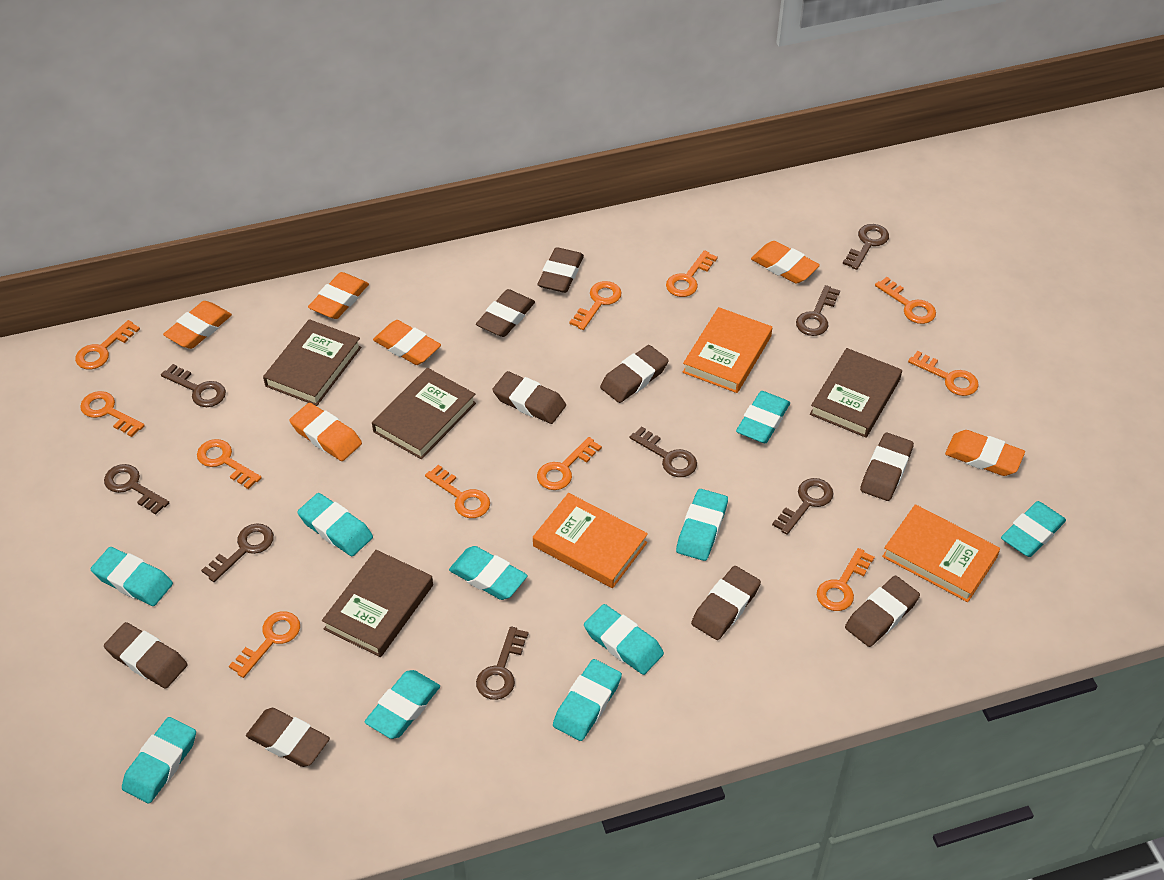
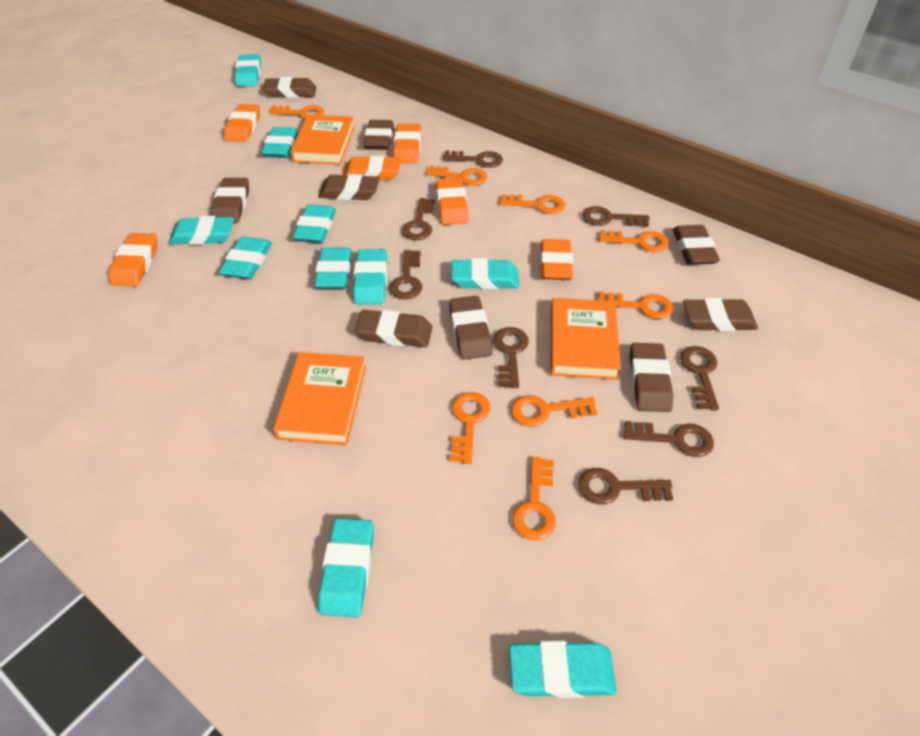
brown book: [263,319,361,406] [322,550,433,657] [372,368,476,459] [810,348,902,438] = 4 -> none = 0
orange key: [75,320,140,370] [80,391,145,437] [197,439,262,489] [229,611,300,678] [425,465,490,518] [537,437,602,490] [569,281,622,330] [666,250,718,297] [817,548,875,611] [875,277,936,324] [908,351,979,396] = 11 -> [269,105,324,119] [426,165,487,186] [450,392,490,464] [500,194,565,214] [511,395,597,427] [512,457,556,540] [597,291,673,319] [599,230,669,252] = 8

